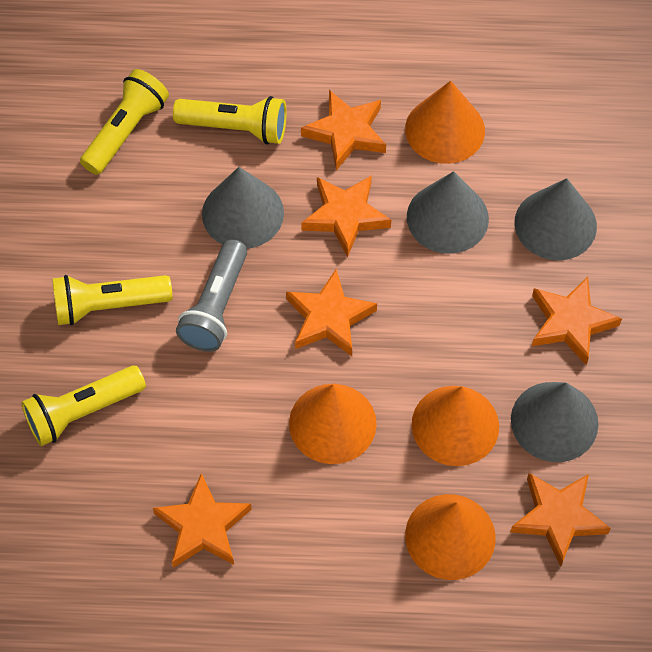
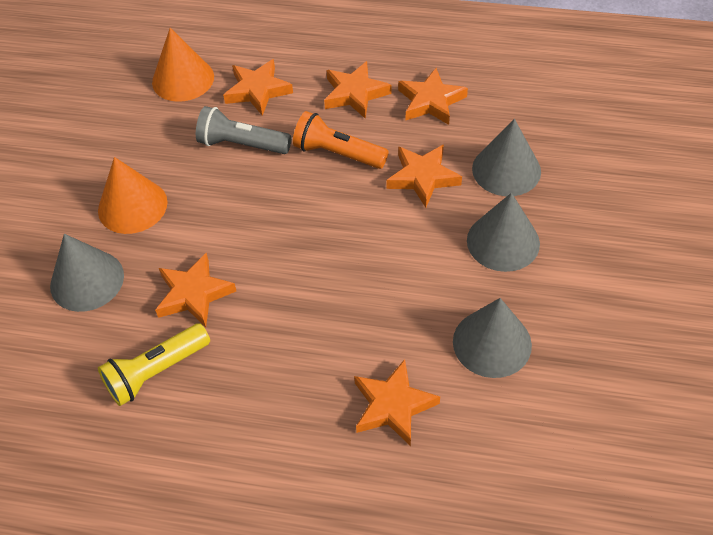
orange cone: [289,384,377,464] [405,81,485,164] [405,494,496,580] [412,386,499,466] = 4 -> [98,157,167,234] [152,28,214,102] = 2
orange flashlight: none = 0 -> [293,111,388,169] = 1
yellow flashlight: [21,366,146,446] [52,275,172,326] [80,69,169,175] [173,96,287,144] = 4 -> [98,323,210,406] = 1

